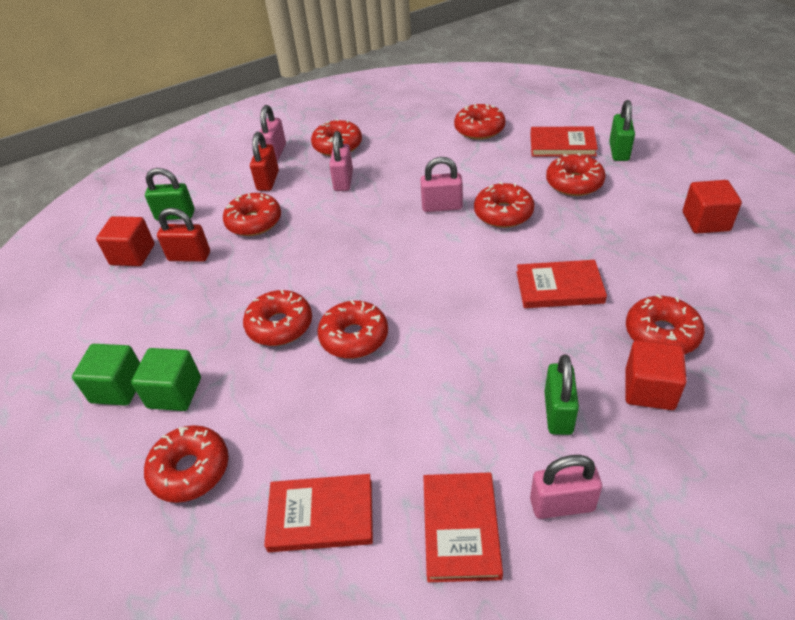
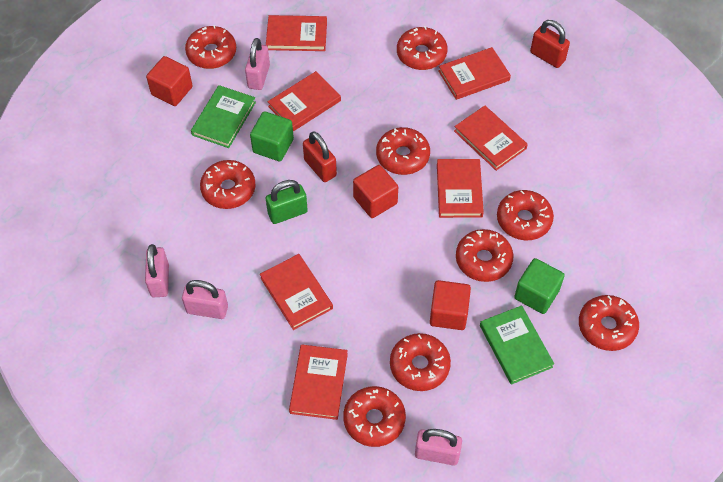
green book: none = 0 -> [191,85,256,148] [480,305,554,385] = 2
green padlock: [145,168,195,220] [545,354,579,435] [609,100,635,161] = 3 -> [266,180,308,224] = 1
red book: [264,474,373,552] [423,472,503,582] [516,260,607,308] [530,126,598,157] = 4 -> [260,254,333,330] [266,15,327,51] [268,71,341,131] [289,344,348,420] [437,159,484,218] [438,47,511,100] [454,106,528,171] = 7

